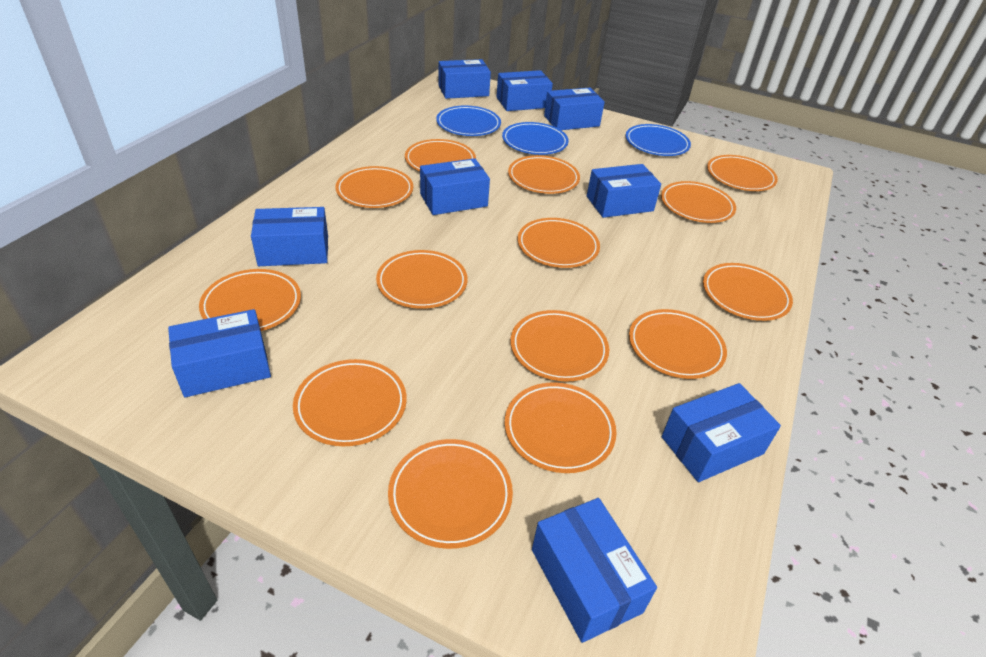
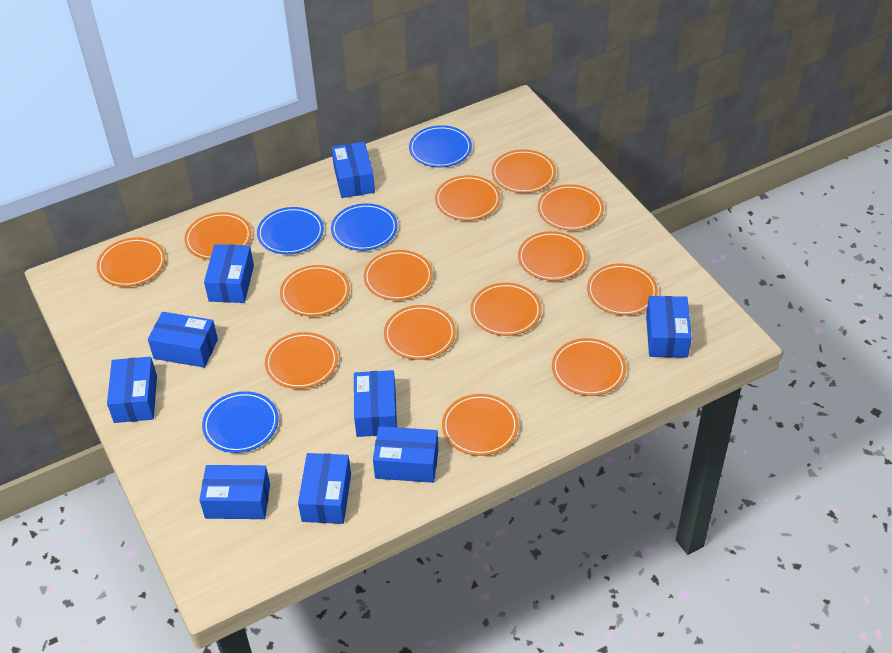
blue plate: [436,105,501,136] [502,122,569,155] [625,124,691,156] = 3 -> [202,391,279,453] [257,207,324,254] [331,203,398,251] [409,125,472,167] = 4

